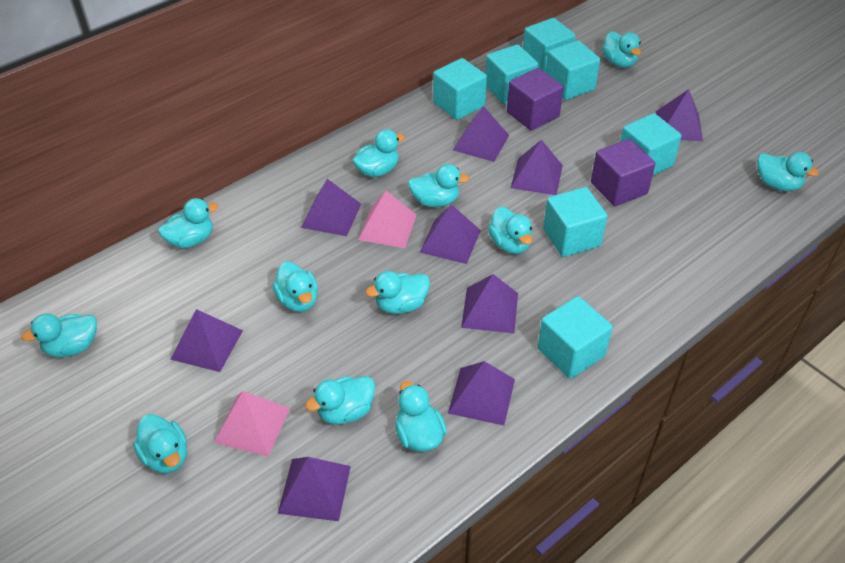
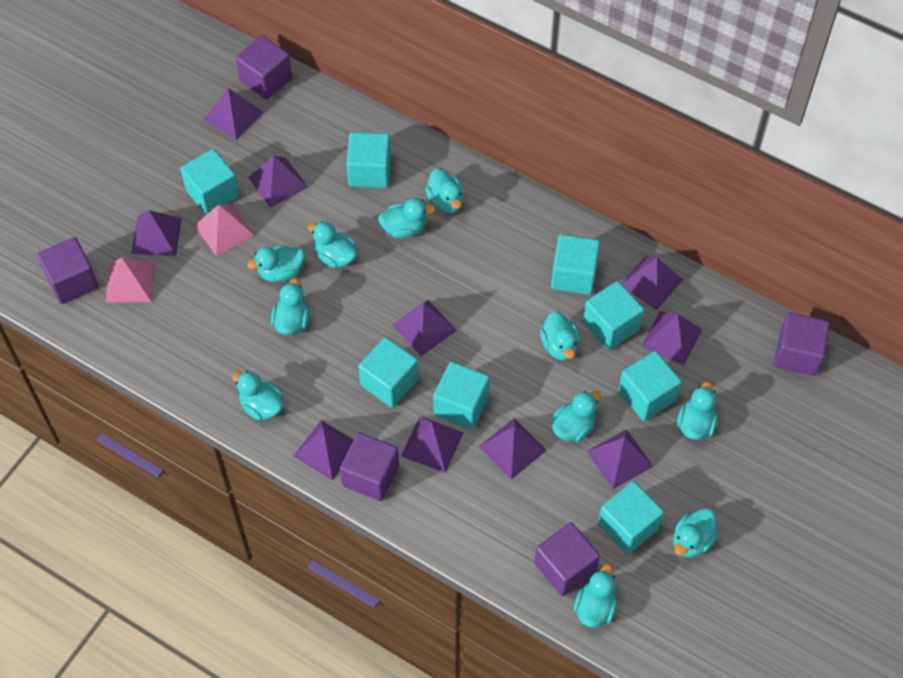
purple cube: [507,68,564,131] [591,139,655,206] = 2 -> [37,237,98,304] [236,35,292,100] [340,432,399,501] [534,522,600,596] [774,312,830,376] = 5
purple pyramid: [170,309,243,372] [278,457,351,521] [301,179,361,236] [419,204,481,264] [448,361,515,426] [453,106,509,162] [461,274,518,333] [511,140,563,195] [656,89,703,141] = 9 -> [131,210,182,256] [203,88,263,140] [248,156,308,208] [293,420,353,481] [393,300,457,356] [401,416,464,473] [479,418,547,479] [587,429,653,489] [621,255,683,310] [641,311,702,365] = 10
turquoise cube: [433,58,487,120] [485,44,538,104] [523,18,575,73] [538,296,613,379] [543,187,607,257] [546,40,600,100] [620,113,682,175] = 7 -> [180,149,239,215] [346,132,391,188] [358,337,419,408] [433,361,490,429] [551,234,600,295] [583,281,644,350] [598,481,664,554] [618,351,682,421] = 8
turquoise duck: [22,313,97,357] [133,414,187,473] [158,198,218,248] [272,262,318,312] [306,376,375,424] [353,129,405,177] [366,271,430,314] [395,381,447,452] [408,164,470,207] [488,207,532,254] [602,31,641,68] [757,152,819,191] = 12 -> [232,371,284,420] [247,245,305,282] [271,278,310,335] [308,221,357,268] [378,198,435,239] [425,169,464,213] [540,311,580,360] [552,391,601,442] [574,564,618,628] [673,509,719,558] [677,382,718,440] = 11

